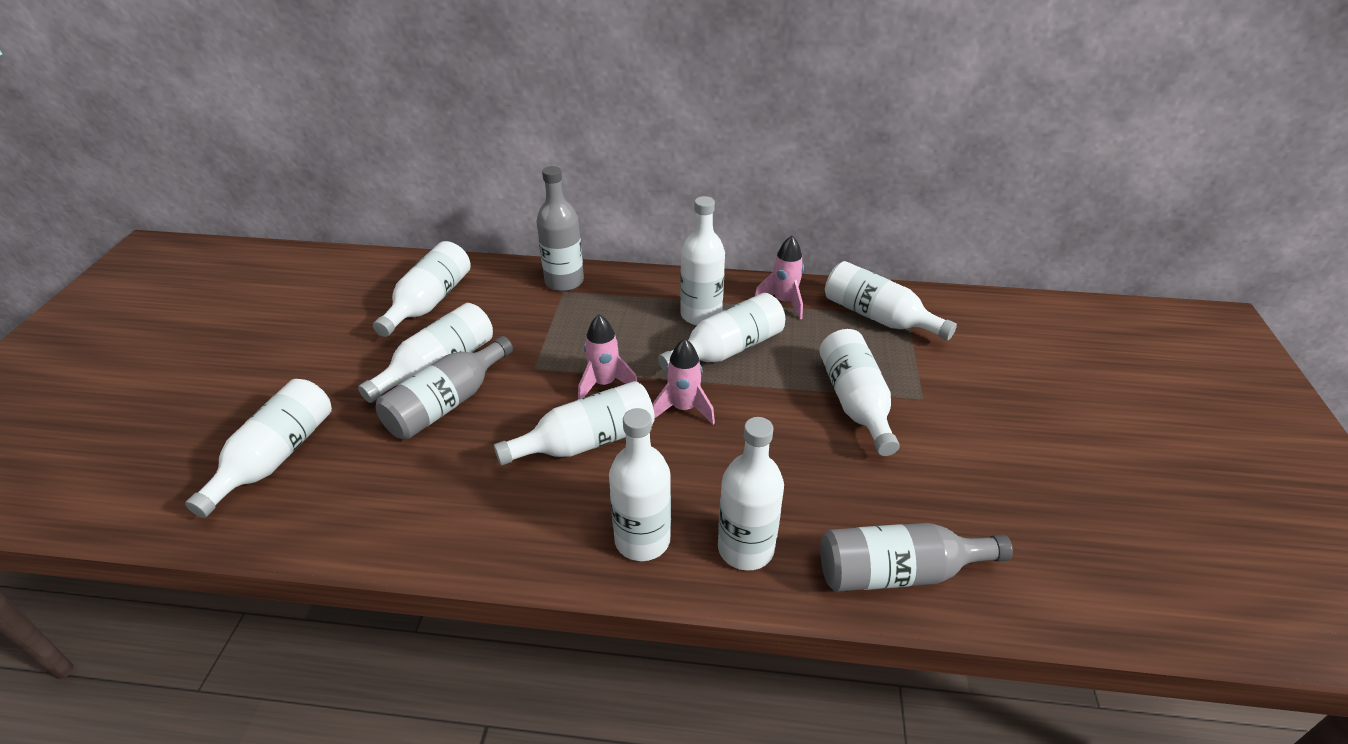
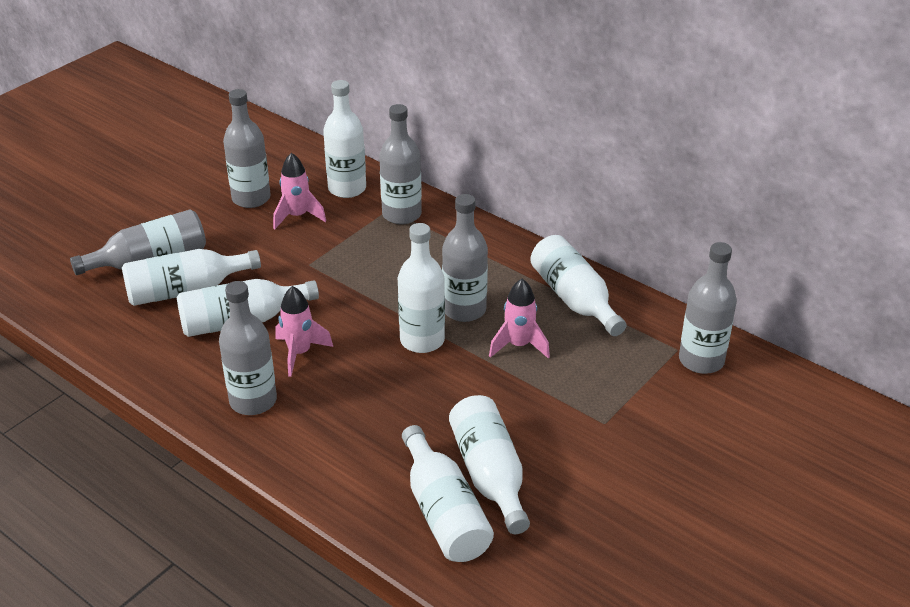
grey bottle: [376,336,513,440] [536,166,584,291] [820,523,1013,592] = 3 -> [70,209,206,275] [219,281,277,415] [223,89,271,208] [379,104,422,225] [442,194,488,322] [679,242,737,374] = 6
white bottle: [185,379,332,518] [358,303,493,403] [373,241,471,337] [494,381,655,465] [609,408,671,561] [658,293,785,373] [680,196,725,326] [718,417,784,571] [819,329,900,456] [825,261,957,341] = 10 -> [122,249,261,306] [177,279,319,337] [323,80,366,198] [398,223,445,353] [402,425,494,562] [449,395,530,534] [530,235,627,336] = 7

